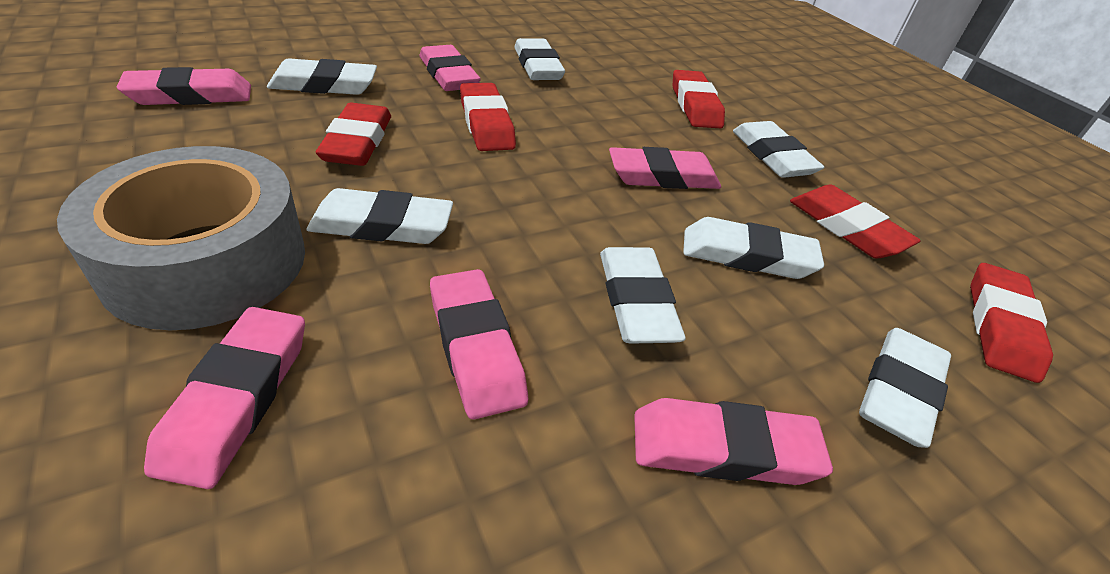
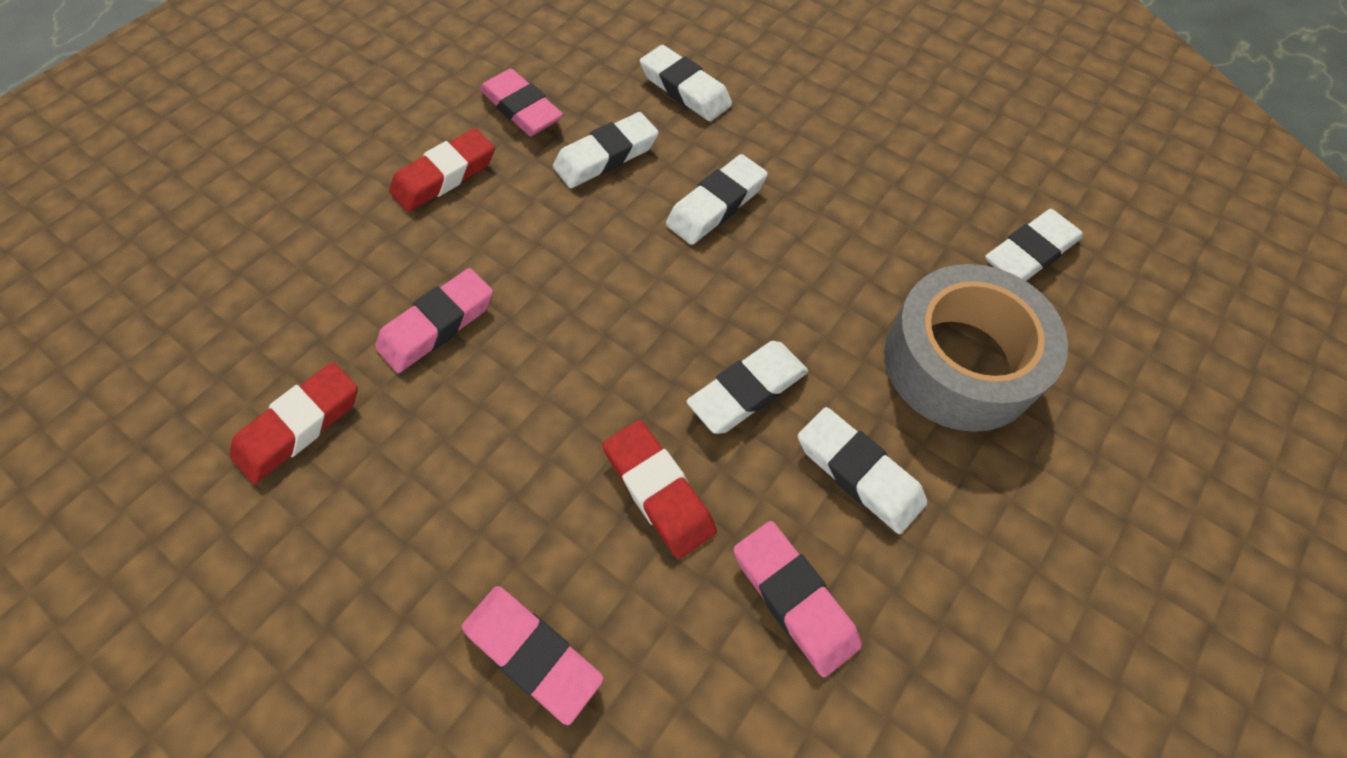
pink eraser: [117,67,251,105] [144,307,305,489] [420,45,480,91] [430,269,528,420] [609,147,721,189] [634,398,833,485] = 6 -> [375,268,493,373] [462,586,604,725] [480,69,563,136] [733,521,862,677] = 4
red eraser: [316,103,391,166] [460,83,516,151] [673,70,725,128] [790,184,921,259] [970,263,1053,383] = 5 -> [230,362,358,484] [389,128,495,212] [602,420,717,559] = 3
white eraser: [267,58,377,95] [307,188,453,244] [514,38,565,80] [600,247,686,344] [683,217,824,279] [733,121,824,178] [859,328,951,448] = 7 -> [553,112,659,188] [640,45,732,121] [666,154,768,245] [686,341,808,434] [798,407,927,534] [985,209,1083,281] = 6

